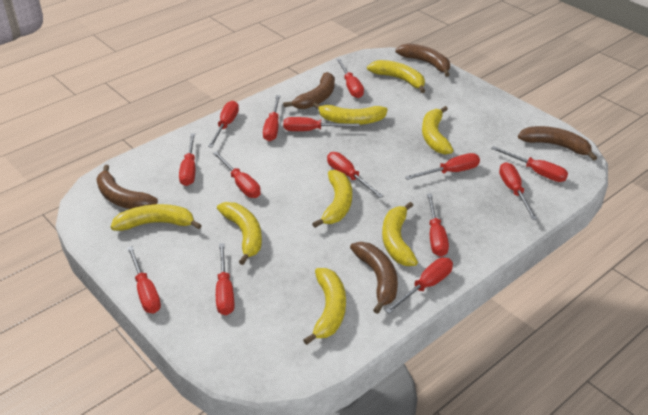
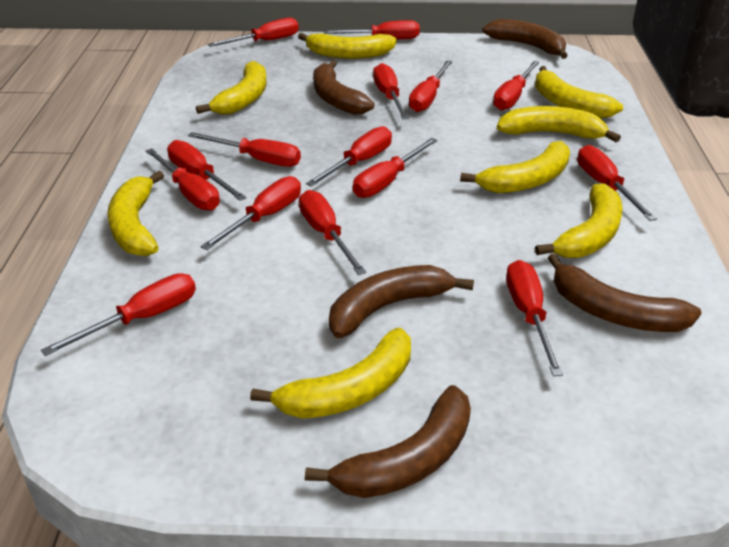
red screwdriver: [127,246,161,313] [179,133,195,186] [208,101,239,147] [213,152,261,198] [216,243,235,315] [263,95,281,141] [283,117,360,131] [327,152,384,198] [336,59,364,98] [385,257,453,314] [405,153,480,180] [427,194,449,257] [491,146,568,182] [499,162,537,220] = 14 -> [41,273,196,356] [146,148,220,211] [167,140,247,201] [188,132,301,167] [201,176,301,250] [208,18,299,47] [299,190,366,275] [306,126,392,187] [324,20,420,39] [353,138,438,198] [373,63,409,119] [409,61,452,112] [493,61,540,110] [506,260,563,376] [577,145,657,221] = 15

